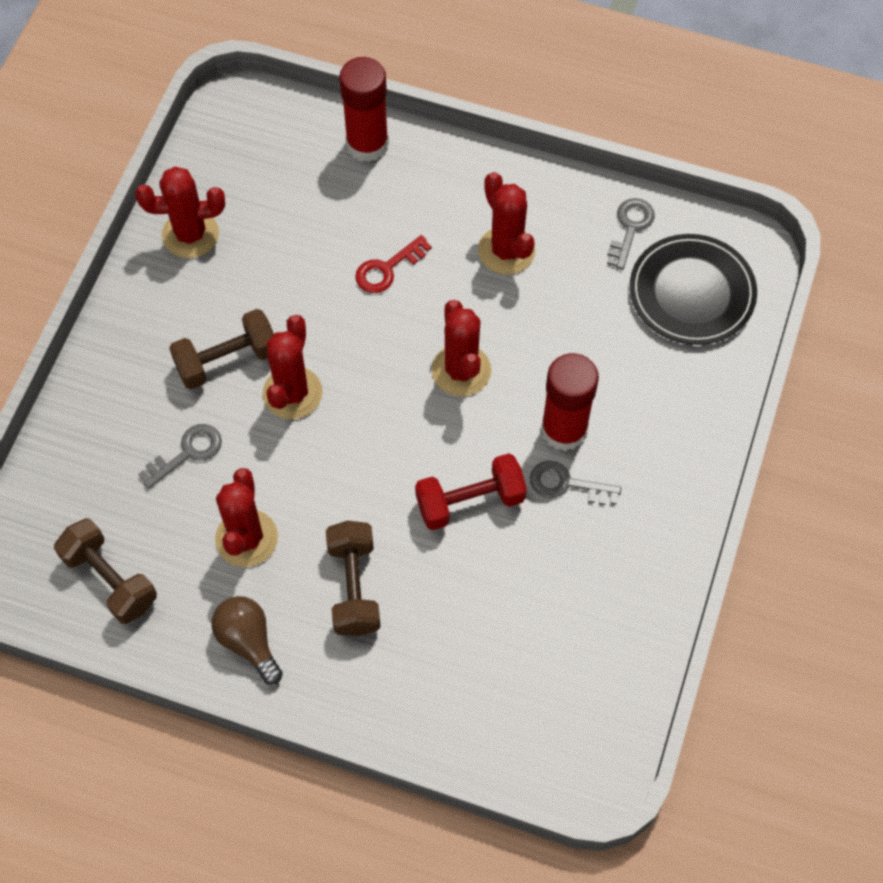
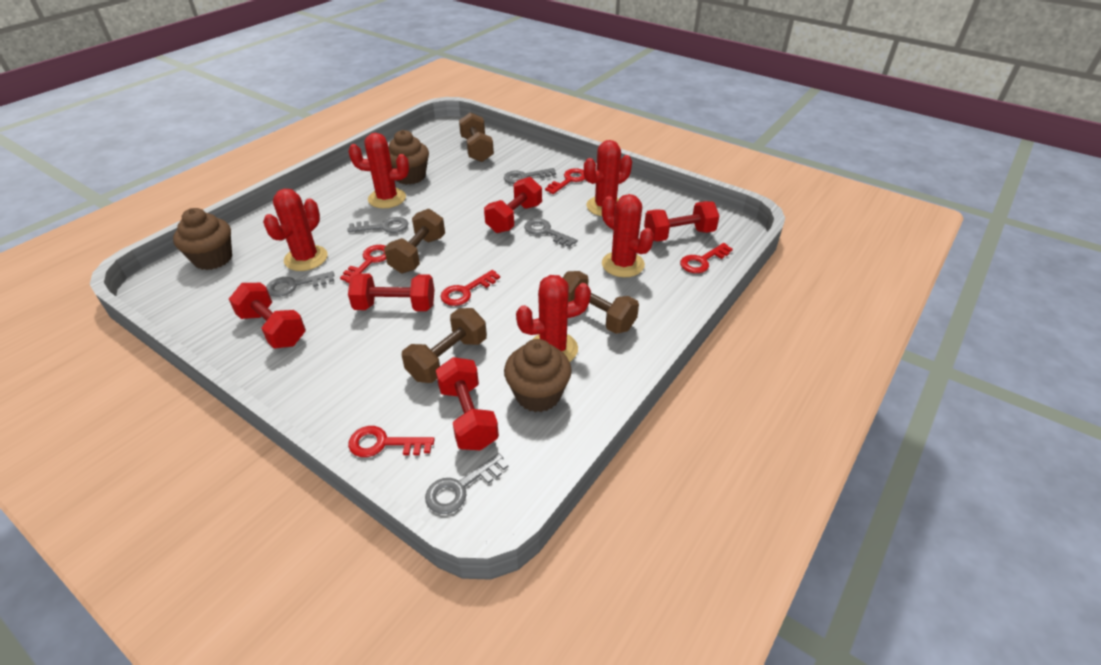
black plate: [630,234,757,345] = 1 -> none = 0
brown cupcake: none = 0 -> [173,208,232,270] [388,130,429,185] [504,339,572,412] = 3
brown dumbbell: [54,518,157,624] [169,309,274,389] [326,521,381,636] = 3 -> [384,208,445,274] [402,308,487,383] [459,112,494,162] [563,271,639,334] = 4
brown light bulb: [211,596,283,685] = 1 -> none = 0
grey key: [138,424,222,489] [530,461,622,505] [607,198,655,270] = 3 -> [266,271,335,297] [348,217,409,233] [425,453,508,514] [504,168,556,184] [524,218,578,247] = 5
red dumbbell: [415,453,527,530] = 1 -> [229,283,306,349] [348,273,434,311] [436,357,499,450] [484,177,542,233] [644,201,720,242] = 5
red glue stick: [339,57,389,162] [541,353,599,451] = 2 -> none = 0
red key: [355,235,432,293] = 1 -> [340,245,386,283] [348,426,435,457] [440,270,500,306] [545,168,585,194] [680,243,733,273] = 5

